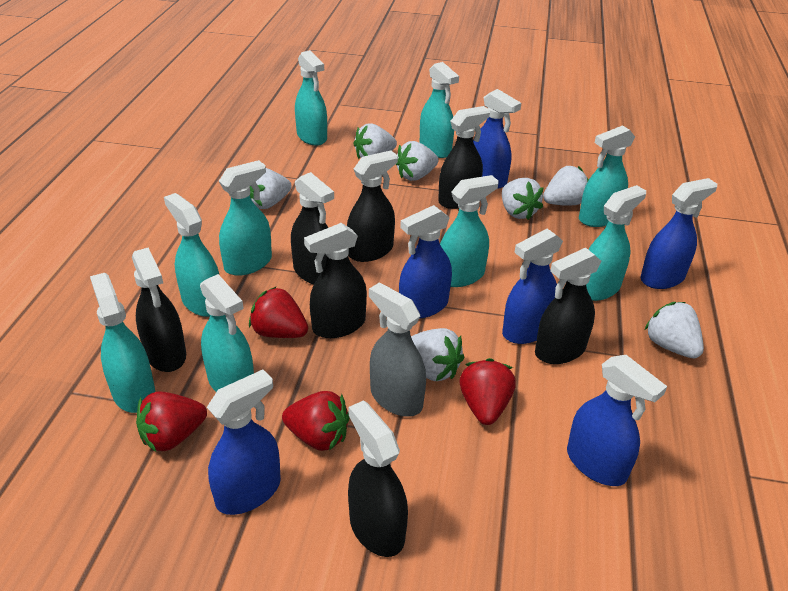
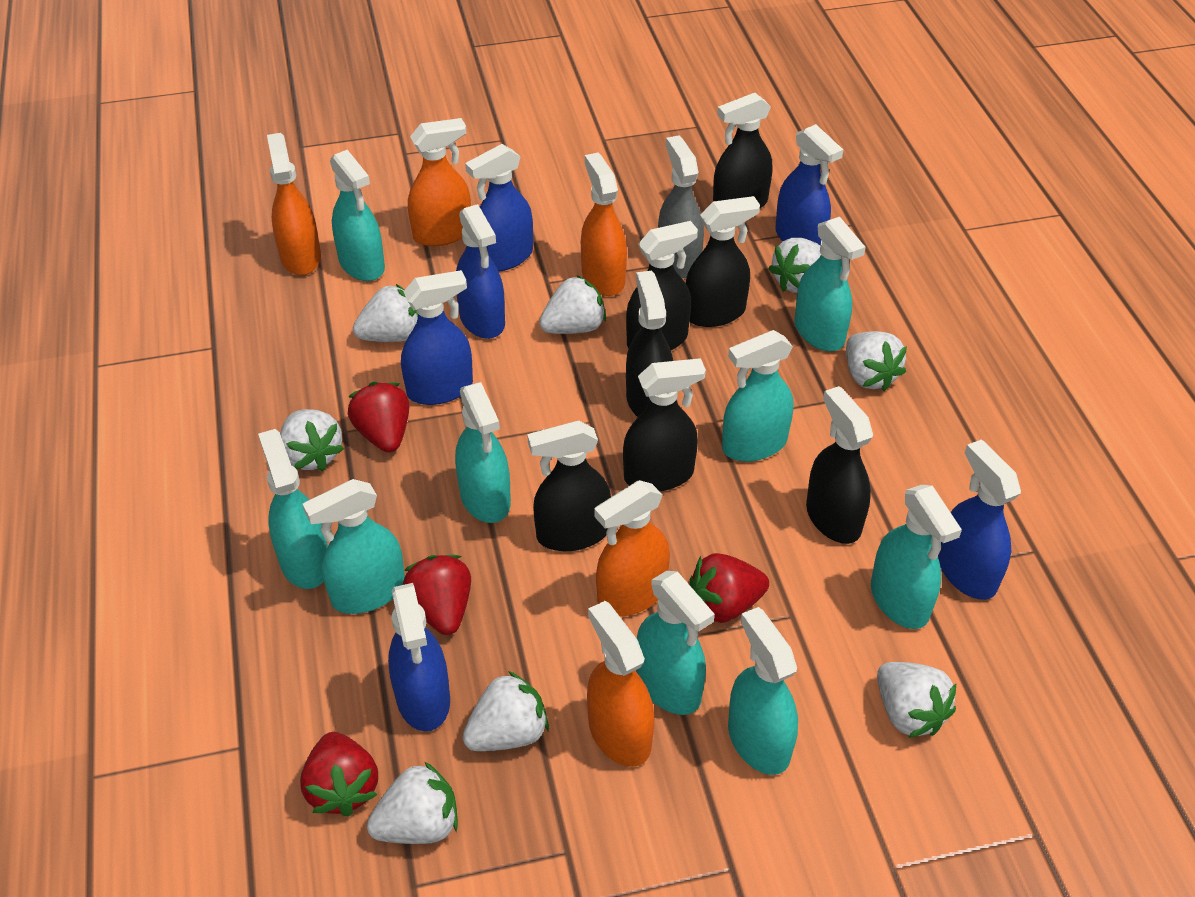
orange spray bottle: none = 0 -> [267,133,321,275] [408,118,471,246] [581,153,627,296] [587,601,654,767] [594,480,670,617] = 5
white strawberry: [250,168,292,209] [353,123,397,159] [395,141,439,181] [411,328,464,381] [502,178,543,220] [543,166,589,206] [645,302,704,358] = 7 -> [280,409,344,471] [353,284,418,342] [367,761,458,844] [463,671,549,751] [539,275,606,334] [769,238,821,293] [846,331,907,391] [877,662,956,738] = 8

